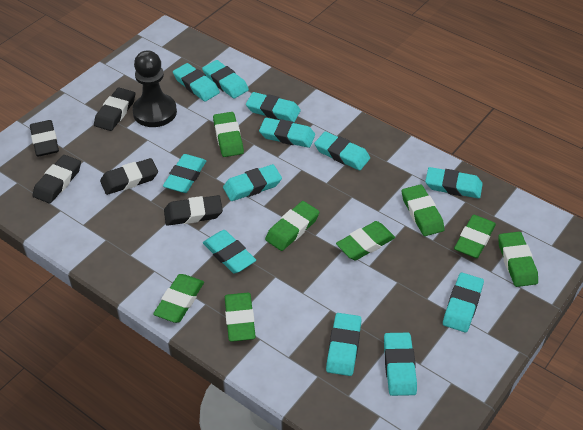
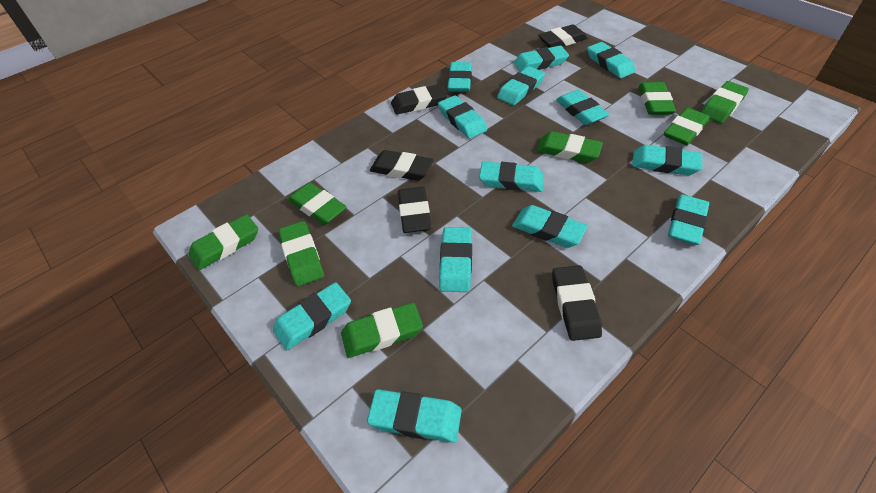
black pawn: [132,50,177,127] = 1 -> none = 0
turquoise eraser: [163,154,206,193] [173,63,220,102] [202,60,249,99] [203,230,256,274] [223,164,282,201] [246,92,301,123] [259,118,315,148] [314,132,370,170] [326,313,362,376] [384,333,417,396] [425,167,483,199] [443,273,484,332] = 12 -> [273,282,351,350] [367,389,462,443] [438,95,487,139] [439,227,472,292] [447,62,472,92] [479,161,544,192] [497,66,545,105] [512,205,588,248] [514,46,569,72] [556,90,610,125] [587,42,635,78] [632,145,702,175] [668,194,709,245] = 13

